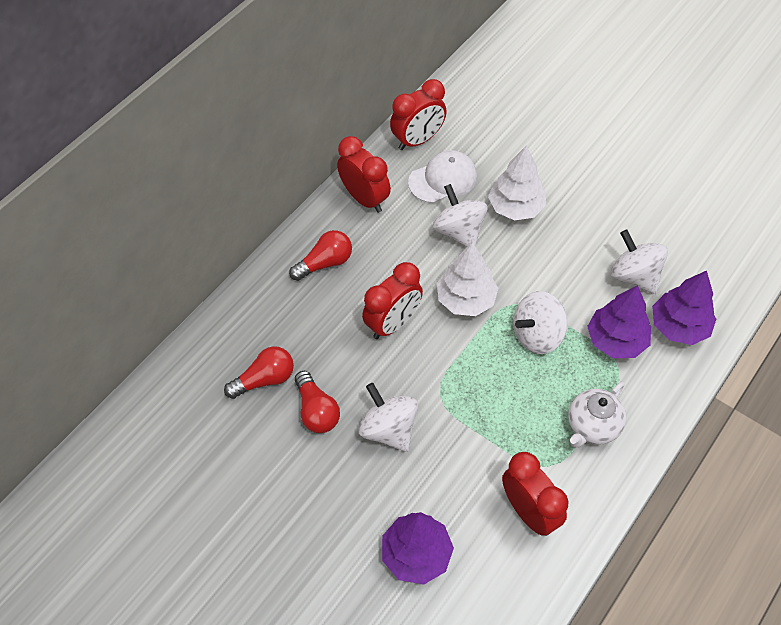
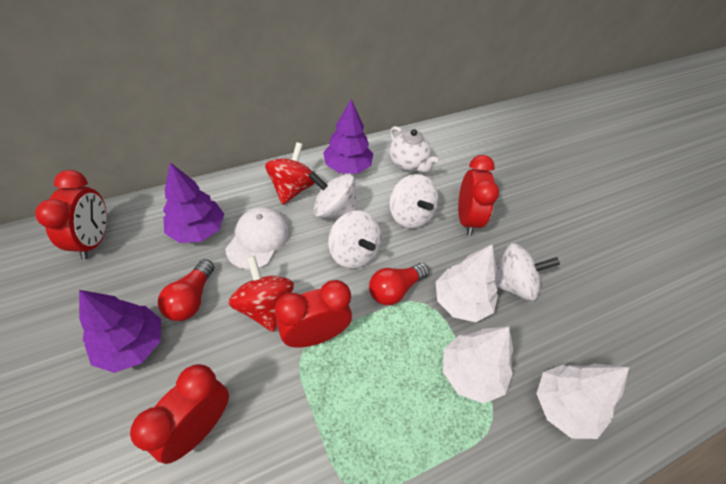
red light bulb: [224,346,294,399] [289,230,352,281] [295,371,340,433] = 3 -> [158,259,214,321] [369,263,429,305] = 2
red spinning top: none = 0 -> [228,256,294,332] [265,142,315,205] = 2
white tree: [437,242,499,316] [488,146,546,220] = 2 -> [436,244,498,322] [443,327,513,404] [536,364,629,439] = 3

